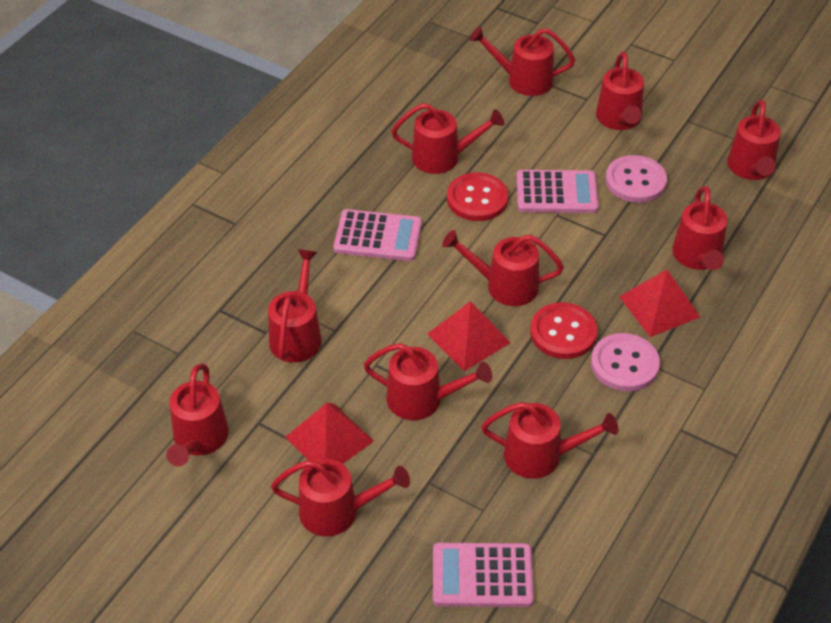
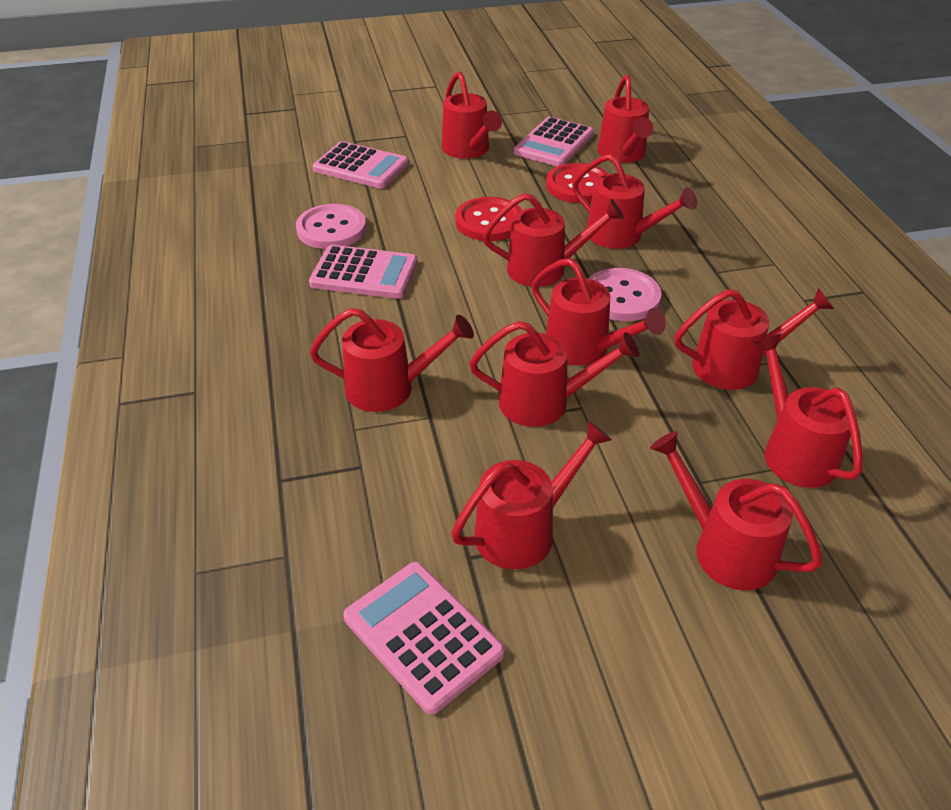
pink calculator: [333,209,422,261] [433,543,534,607] [516,170,599,213] = 3 -> [309,245,418,299] [313,141,409,188] [343,562,505,714] [514,117,594,166] = 4
red pyramid: [285,403,374,464] [427,301,511,371] [619,270,700,337] = 3 -> none = 0

